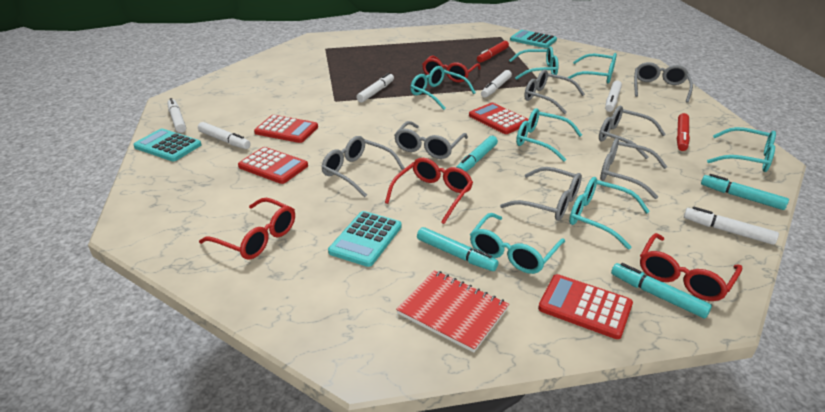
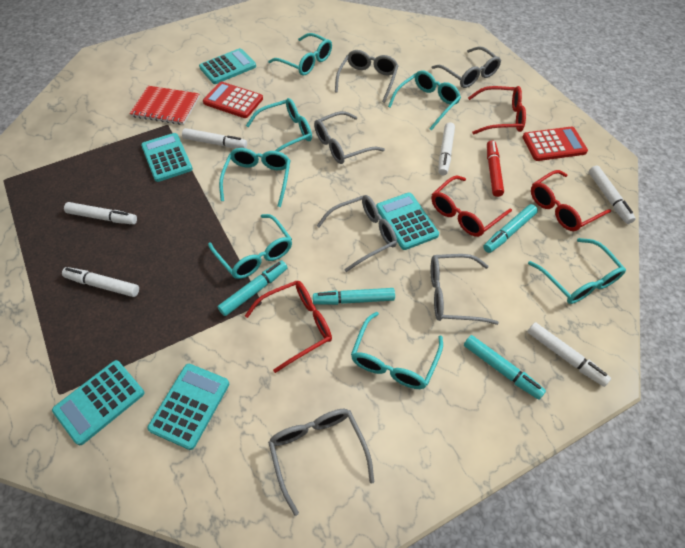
grey glasses: [321,136,405,197] [394,121,468,159] [500,167,582,221] [524,70,585,114] [599,106,666,159] [600,138,667,199] [634,62,693,103] = 7 -> [268,409,374,516] [314,111,385,164] [317,195,397,272] [335,50,398,103] [431,254,499,325] [432,46,501,88] = 6
red calculator: [238,147,308,184] [254,115,318,143] [469,103,529,134] [538,274,633,339] = 4 -> [203,82,263,118] [523,126,588,161] = 2
red marker: [477,41,509,63] [677,113,690,151] = 2 -> [487,140,504,197] = 1
turquoise calculator: [133,128,202,161] [328,211,402,267] [510,30,557,48] = 3 -> [52,360,144,445] [141,133,193,182] [147,364,229,450] [199,48,256,84] [376,193,439,250] = 5

